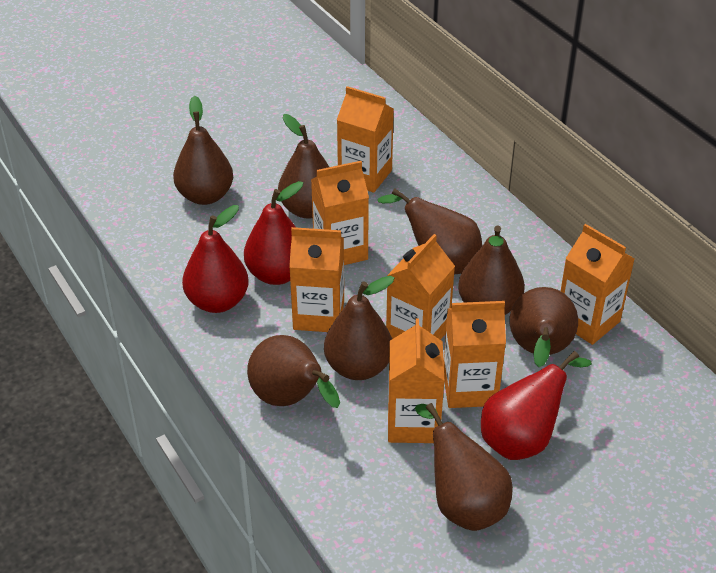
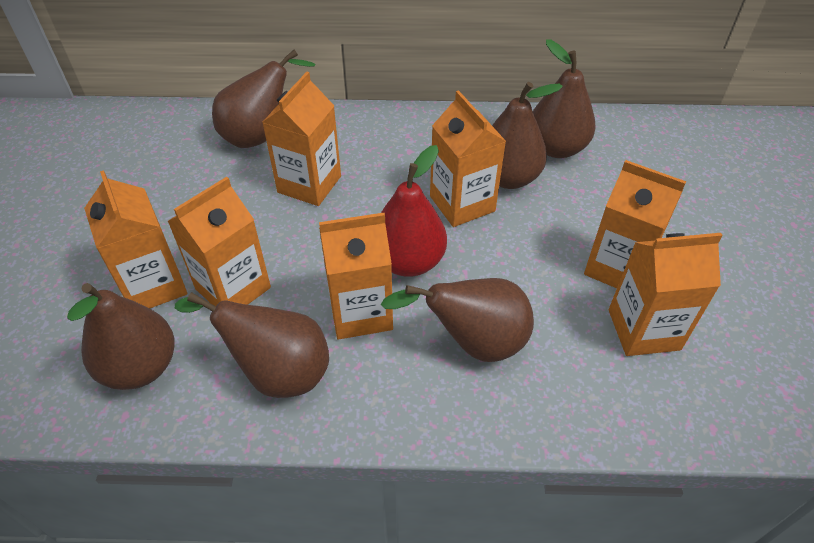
brown pear: [173,96,233,205] [247,335,340,408] [278,114,329,219] [324,276,395,380] [378,189,482,274] [415,403,513,531] [458,226,525,315] [510,287,578,367] = 8 -> [67,283,175,390] [175,292,329,398] [212,50,315,148] [381,278,534,362] [492,82,563,189] [533,39,596,158] = 6
red pear: [182,205,249,313] [244,181,303,285] [481,351,592,460] = 3 -> [381,145,447,277] = 1

